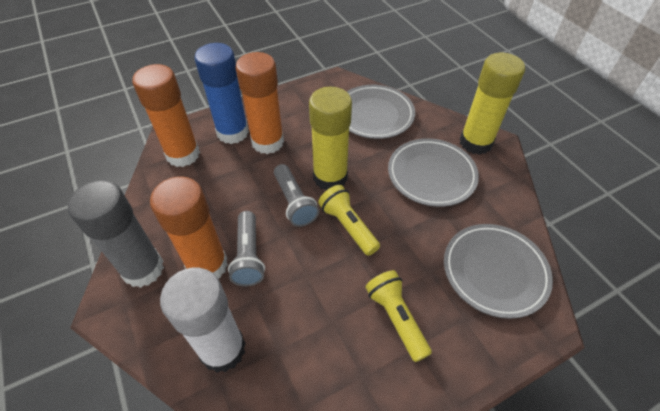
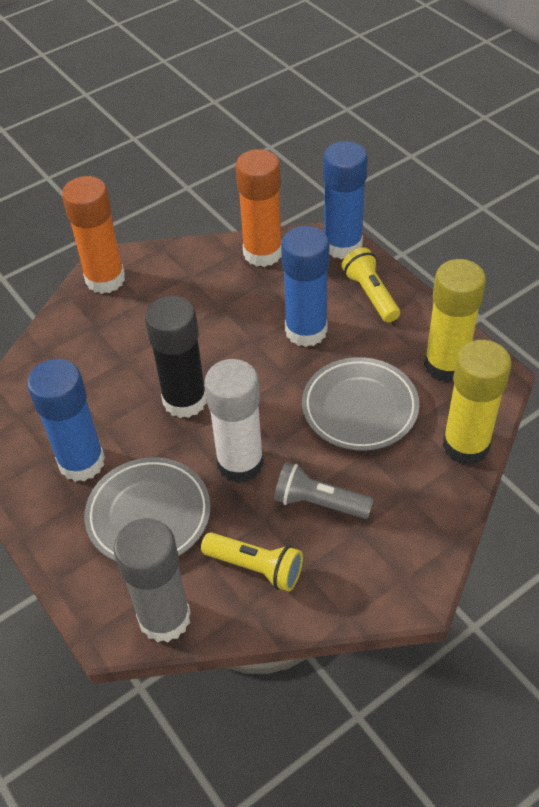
black glue stick: none = 0 -> [145,296,207,418] = 1
blue glue stick: [194,43,249,144] = 1 -> [27,359,105,482] [281,226,329,347] [323,141,368,259] = 3
grey flashlight: [228,211,265,286] [274,164,319,227] = 2 -> [274,462,374,519] = 1
grey plate: [347,85,415,139] [388,138,479,207] [444,224,553,319] = 3 -> [84,457,210,562] [302,357,419,451] = 2
orange glue stick: [132,64,200,167] [150,176,228,278] [236,52,284,154] = 3 -> [62,176,125,294] [236,149,282,267] = 2

